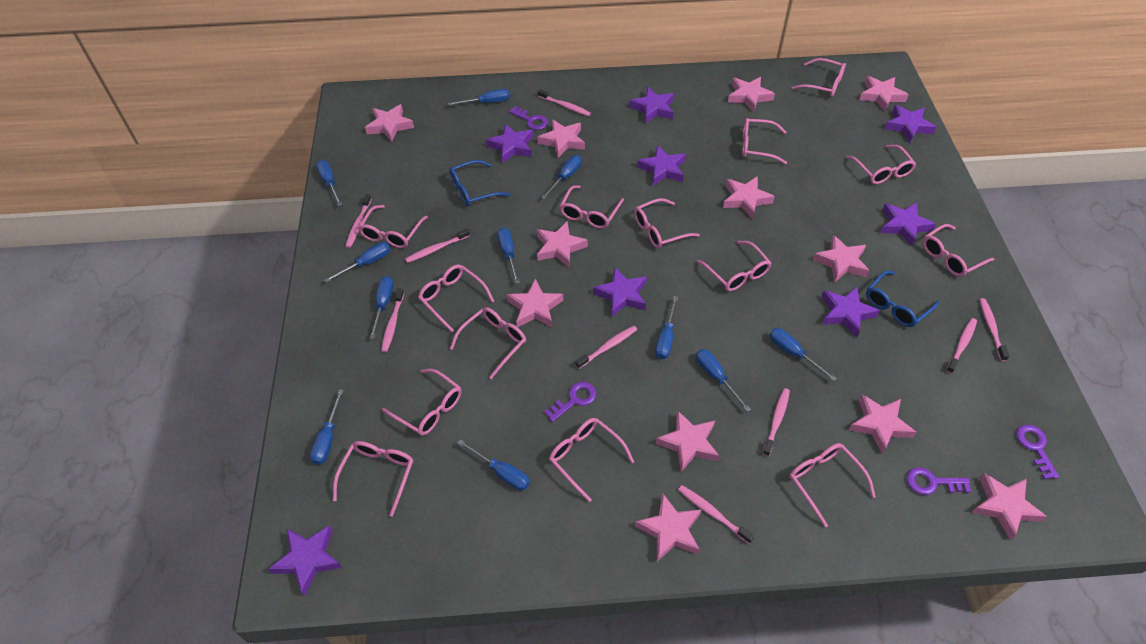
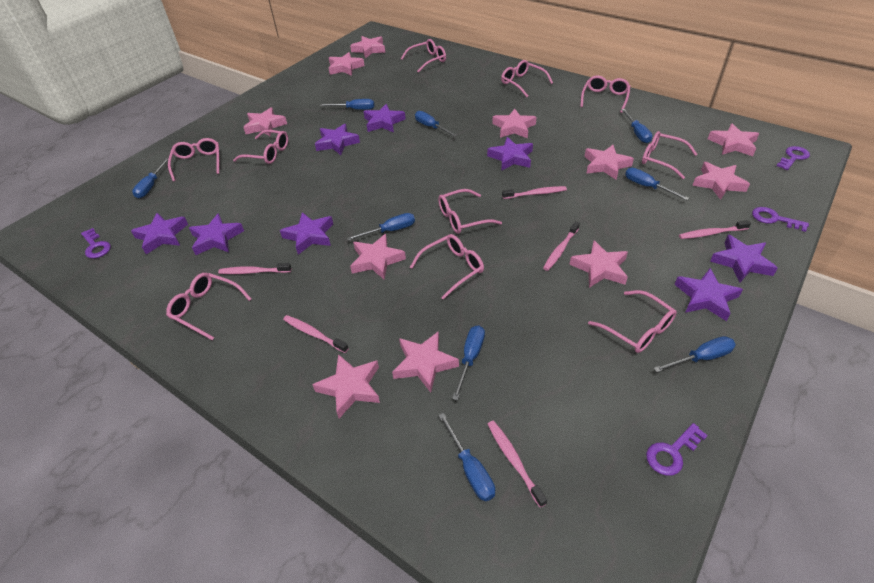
blue glasses: [449,160,511,207] [866,270,939,327] = 2 -> none = 0
blue screwdriver: [310,389,344,465] [316,160,343,206] [324,242,391,283] [370,276,394,339] [448,89,510,106] [457,439,530,490] [497,228,520,284] [541,155,582,199] [655,296,678,359] [696,349,751,412] [769,328,837,381] = 11 -> [132,158,169,198] [320,99,374,110] [347,213,415,241] [415,111,457,137] [438,413,495,501] [452,325,485,400] [621,109,653,143] [625,168,689,200] [653,336,736,373] = 9
pink glasses: [333,441,413,517] [358,205,428,248] [382,369,461,436] [418,265,494,332] [450,307,526,379] [549,418,634,502] [559,185,624,229] [634,198,700,248] [697,241,771,291] [742,118,787,164] [789,443,876,527] [792,58,846,97] [846,145,916,184] [923,224,994,277] = 14 -> [166,273,251,340] [168,138,219,181] [233,130,288,164] [401,39,446,73] [410,234,484,300] [438,189,502,234] [501,60,553,97] [580,75,631,113] [588,290,677,353] [642,131,697,179] = 10
pink star: [365,104,414,142] [507,279,563,327] [537,119,585,158] [537,221,588,267] [635,493,702,562] [656,410,719,472] [723,176,775,219] [728,77,775,112] [813,235,869,283] [849,394,917,454] [859,76,909,111] [972,473,1047,540] = 12 -> [243,107,287,136] [312,354,380,418] [329,52,364,76] [350,36,385,58] [350,234,406,280] [392,331,459,393] [492,109,537,138] [569,240,628,288] [584,145,634,180] [692,162,750,200] [708,123,759,156] = 11
pink toothbrush: [345,194,372,248] [381,288,404,352] [405,228,470,263] [538,89,591,116] [575,326,637,369] [678,485,754,544] [763,388,790,457] [946,318,977,374] [980,298,1009,361] = 9 -> [218,263,291,274] [283,315,349,353] [488,421,547,508] [502,186,567,199] [543,221,580,271] [679,220,751,239] = 6

